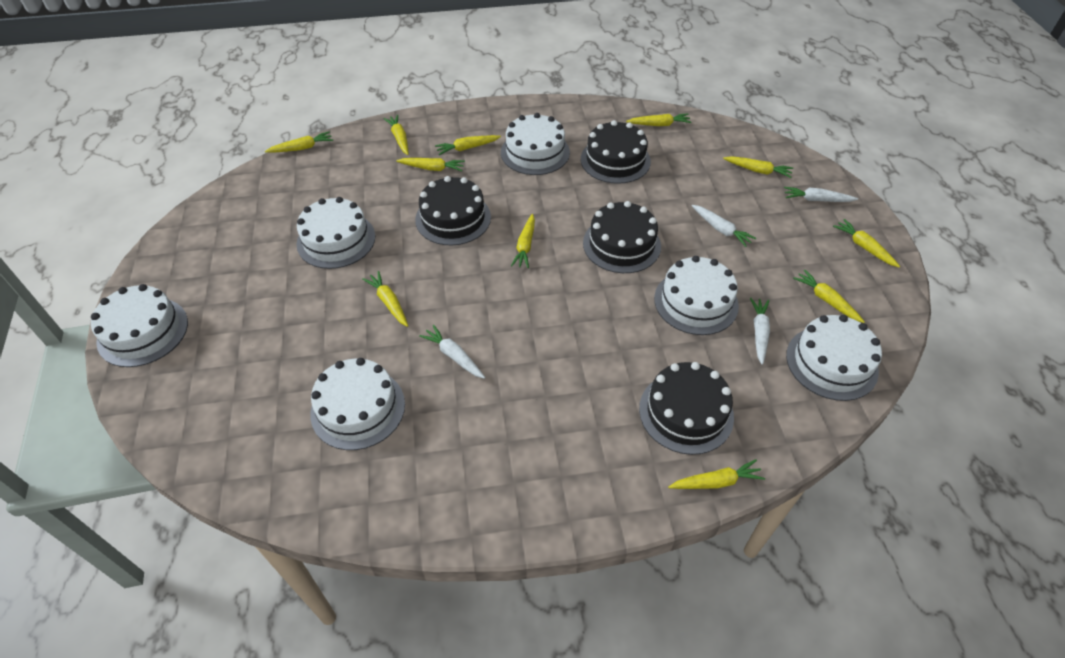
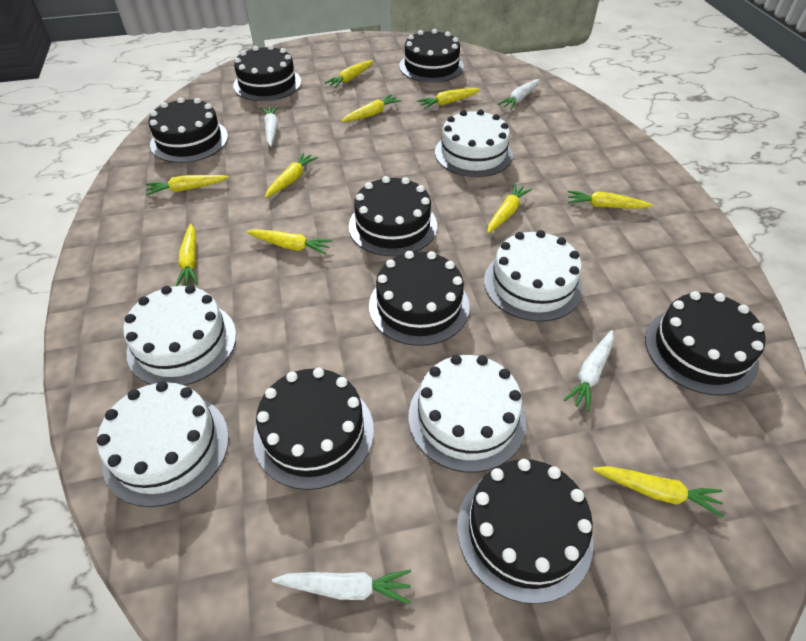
black cake: [415,176,491,245] [581,120,651,184] [583,201,661,273] [639,362,734,455] = 4 -> [148,97,228,163] [233,45,301,101] [253,368,374,490] [349,176,437,256] [369,251,470,346] [399,29,464,83] [457,459,593,604] [645,291,766,396] = 8
white cake: [91,284,188,367] [296,197,375,269] [310,358,405,450] [501,113,570,175] [654,256,739,335] [786,315,882,401] = 6 -> [97,381,229,507] [123,285,236,386] [409,355,526,473] [435,109,513,177] [484,230,583,322] = 5
yellow carrot: [265,131,333,153] [363,271,408,327] [383,115,409,155] [396,158,465,171] [435,135,501,155] [511,214,535,268] [626,114,692,126] [668,459,765,489] [723,156,793,178] [793,270,865,323] [833,219,900,268] = 11 -> [146,175,229,196] [176,224,198,286] [246,229,332,255] [265,152,318,198] [325,60,373,88] [341,94,401,122] [417,88,480,109] [487,183,532,233] [568,191,653,209] [592,466,724,518] = 10

